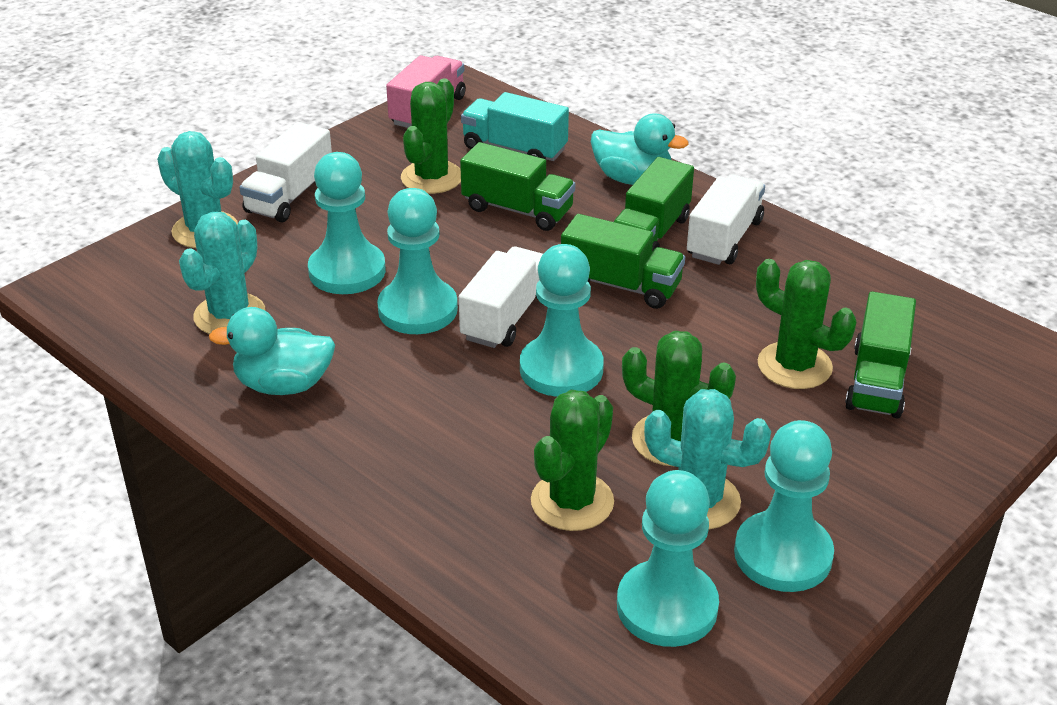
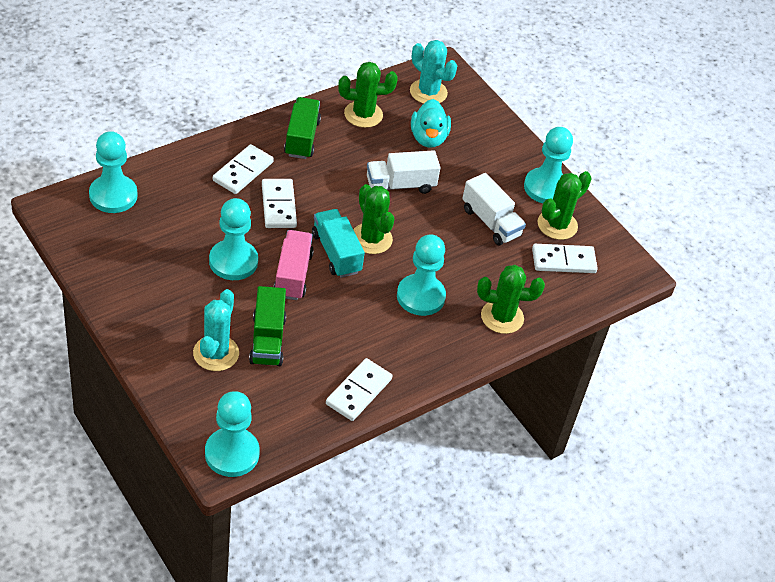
green truck: [460,142,575,231] [561,214,685,309] [614,157,694,252] [845,291,916,418] = 4 -> [249,286,286,366] [284,97,321,159] = 2
turquoise cactus: [157,131,238,248] [179,212,266,334] [644,389,771,530] = 3 -> [193,289,239,371] [410,40,457,104] = 2
turquoise duck: [209,307,335,395] [591,113,688,185] = 2 -> [411,99,451,148] = 1
white domino: none = 0 -> [213,144,274,194] [262,179,297,228] [326,358,392,421] [532,244,598,273] = 4
white truck: [239,122,332,222] [459,247,543,348] [687,175,765,265] = 3 -> [367,150,440,194] [462,173,526,246] = 2

